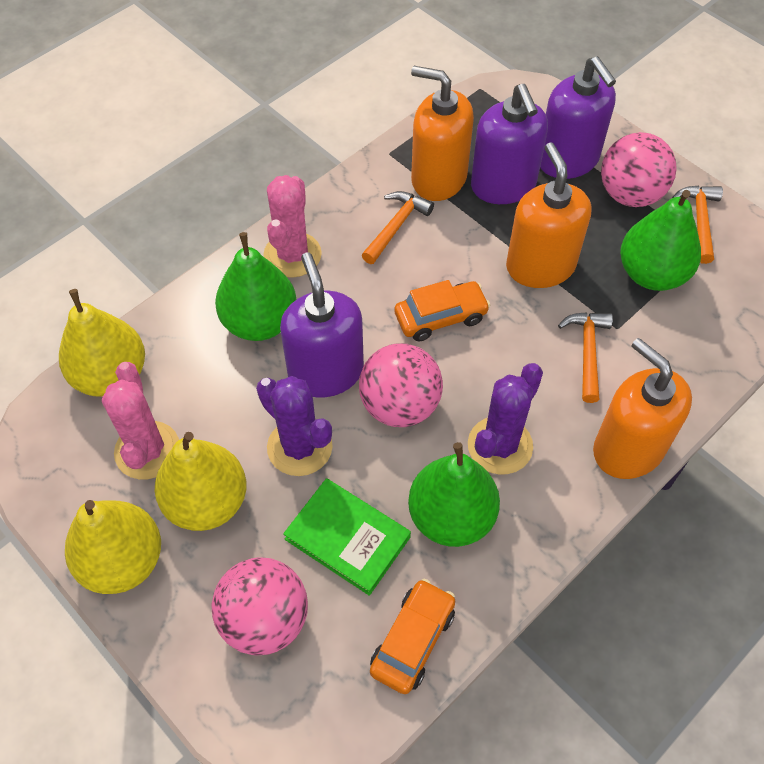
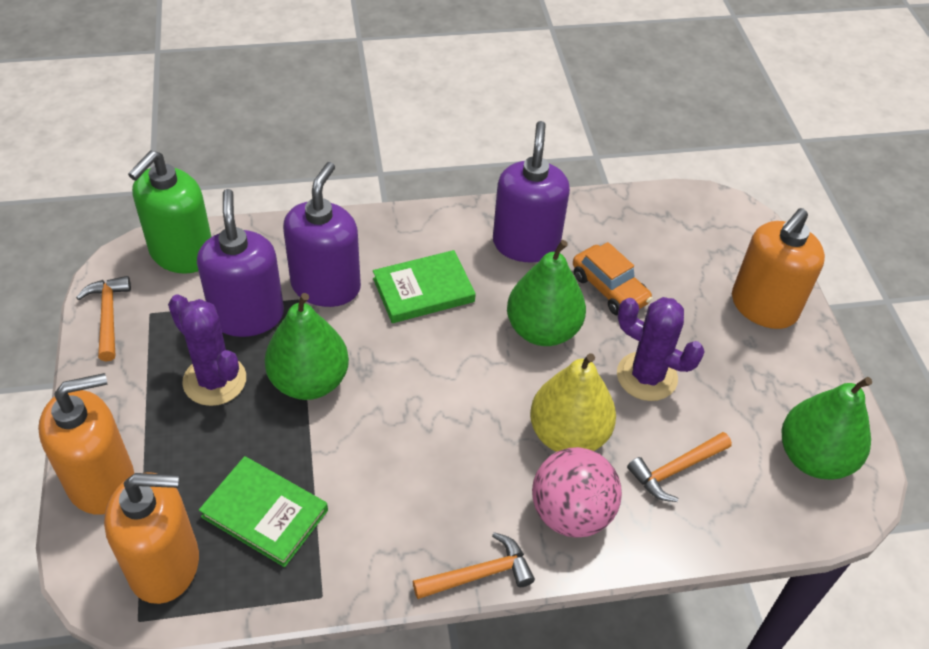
green book: [283,478,411,596] = 1 -> [199,456,328,567] [373,250,476,323] = 2
green soap dispenser: none = 0 -> [128,150,212,274] = 1
orange car: [370,579,455,694] [394,280,490,342] = 2 -> [573,242,653,315] = 1
pink ball: [212,557,308,656] [359,343,443,427] [601,132,677,207] = 3 -> [532,447,622,538] = 1
pink cactus: [102,362,179,479] [263,175,322,278] = 2 -> none = 0
yellow pear: [59,289,145,397] [65,500,161,594] [155,432,246,531] = 3 -> [530,353,616,452] = 1

